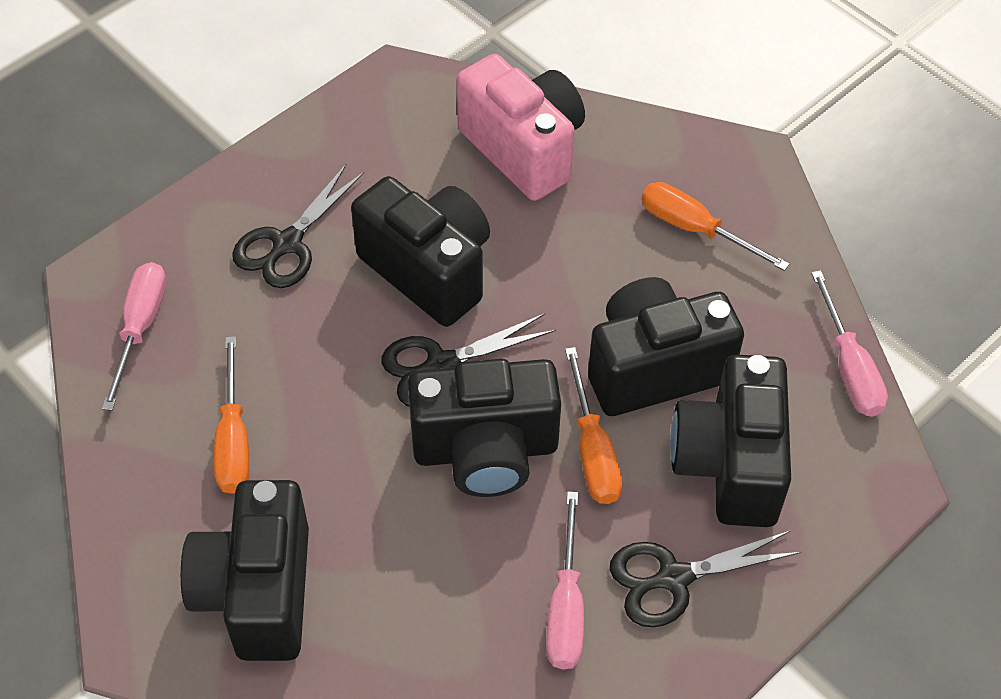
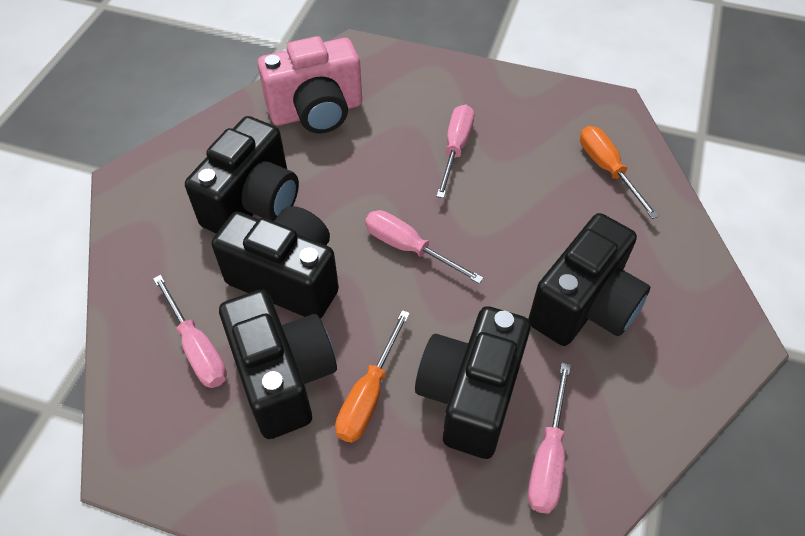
black scissors: [232,163,365,288] [382,313,556,407] [610,530,802,627] = 3 -> none = 0
orange screwdriver: [214,336,250,494] [565,347,622,504] [641,182,790,271] = 3 -> [335,310,410,443] [580,126,659,219] = 2
pink screwdriver: [102,262,166,411] [546,492,584,670] [811,270,888,417] = 3 -> [153,275,227,388] [365,210,484,284] [436,105,474,198] [528,362,571,514] = 4

